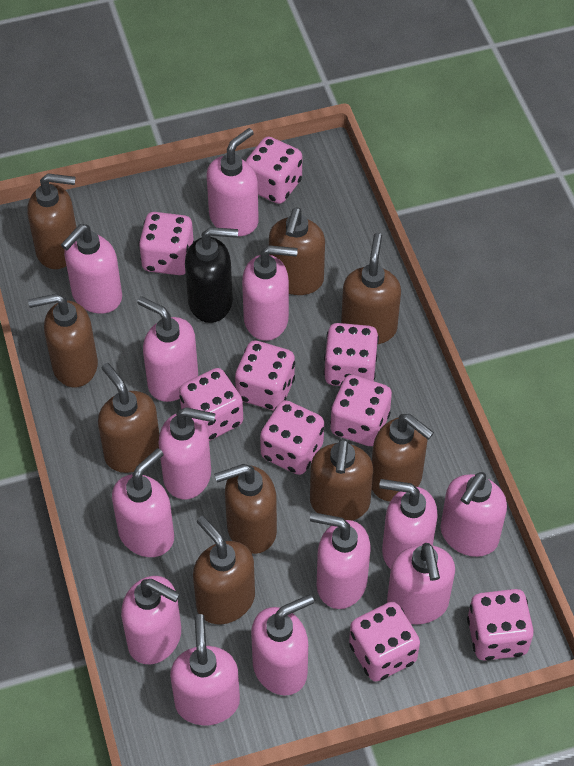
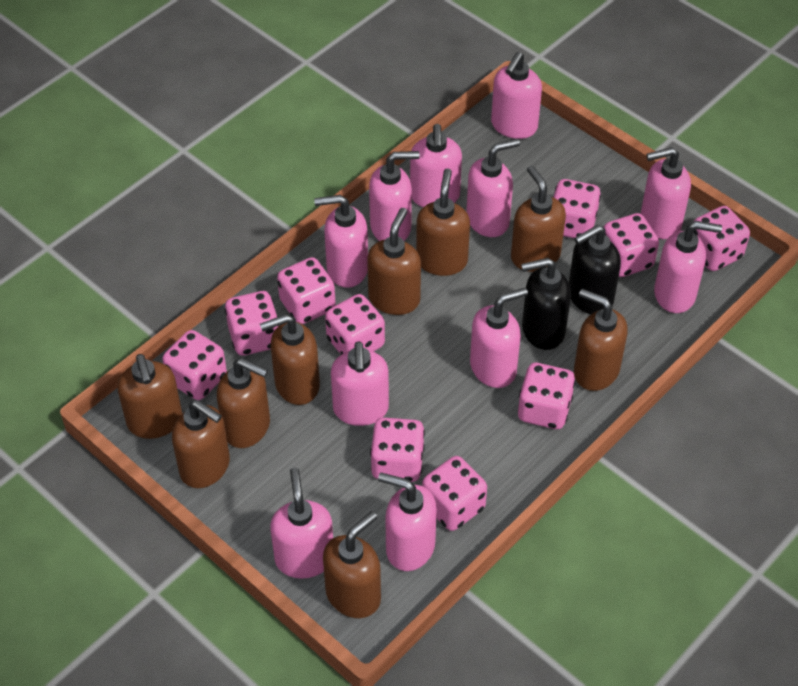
black soap dispenser: [185,227,238,323] = 1 -> [521,258,571,350] [569,225,621,314] = 2
pink dice: [139,212,194,275] [179,368,243,441] [235,341,295,411] [246,136,302,204] [260,400,324,475] [324,323,379,386] [330,375,392,446] [349,602,420,682] [467,589,534,661] = 9 -> [162,330,227,400] [225,291,278,356] [277,257,336,324] [325,294,385,355] [370,417,425,482] [422,456,487,531] [518,363,575,429] [553,179,601,238] [603,213,659,277] [693,206,750,271] = 10
pink soap dispenser: [61,224,122,314] [112,448,174,557] [121,576,181,664] [137,296,198,402] [159,407,216,499] [170,614,240,725] [207,128,259,236] [242,245,298,341] [251,594,314,696] [310,512,370,609] [379,479,438,569] [387,543,455,624] [441,472,507,557] = 13 -> [270,468,333,579] [314,195,368,288] [331,341,389,426] [369,151,420,241] [378,473,437,571] [410,124,462,207] [466,138,520,237] [470,288,528,388] [491,52,542,139] [640,147,691,239] [654,221,722,313] = 11

